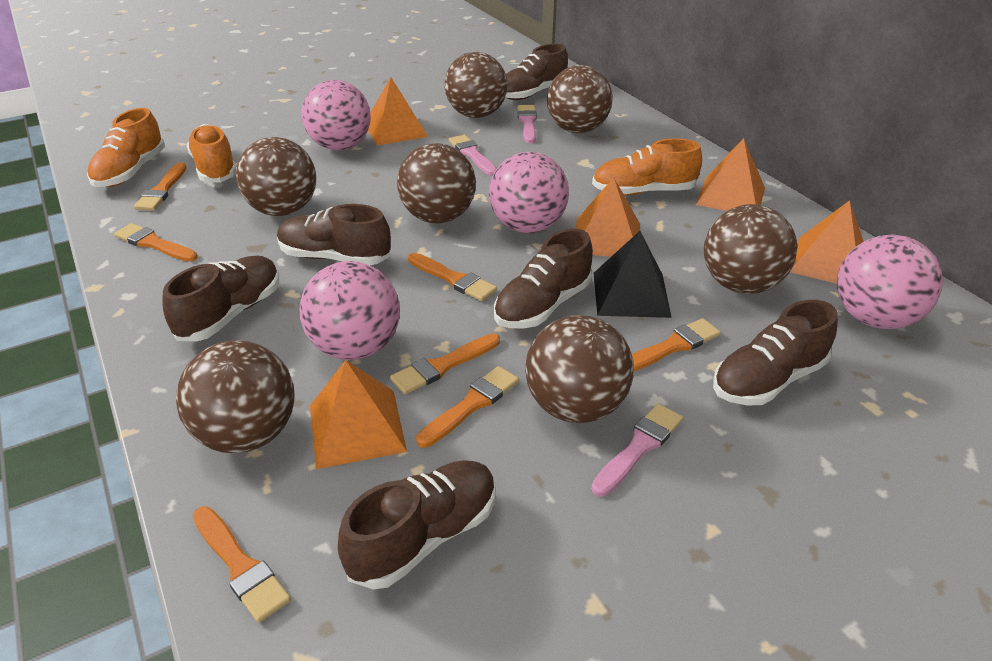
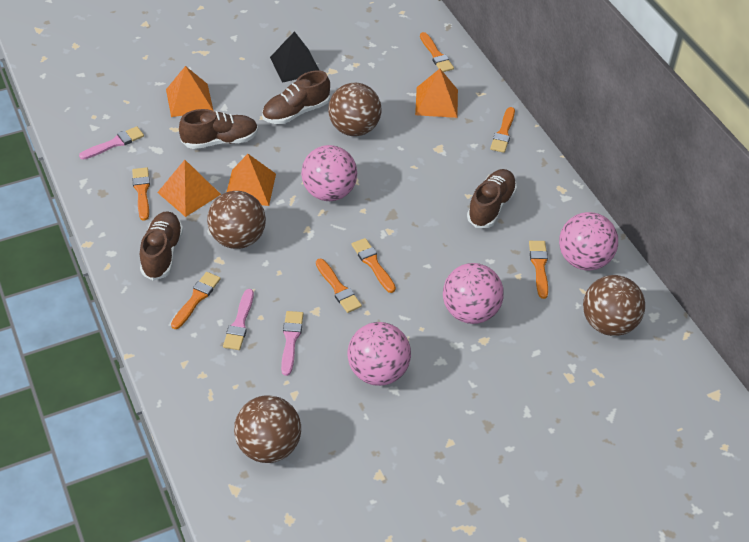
brown ball: [176,340,295,453] [236,137,316,216] [397,143,476,223] [444,52,507,118] [525,315,634,423] [547,65,613,133] [704,204,797,294] = 7 -> [207,191,266,249] [234,395,301,463] [328,83,381,136] [583,275,645,336] = 4
brown shoe: [162,255,279,341] [277,204,391,265] [338,460,496,589] [494,229,593,329] [505,44,568,100] [713,300,838,405] = 6 -> [140,211,183,281] [179,109,258,149] [262,70,330,124] [467,169,517,228] = 4
orange pyramid: [310,360,407,469] [368,77,428,145] [576,177,640,257] [696,138,765,211] [790,200,864,284] = 5 -> [157,160,221,217] [166,66,213,117] [227,154,276,206] [415,69,458,118] = 4
orange shoe: [87,108,165,187] [187,124,236,182] [592,138,702,196] = 3 -> none = 0

